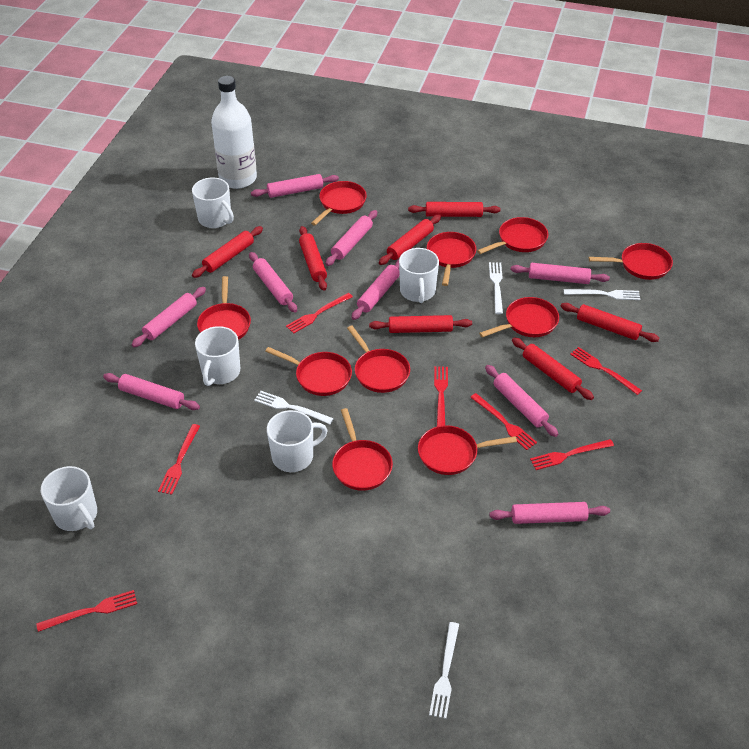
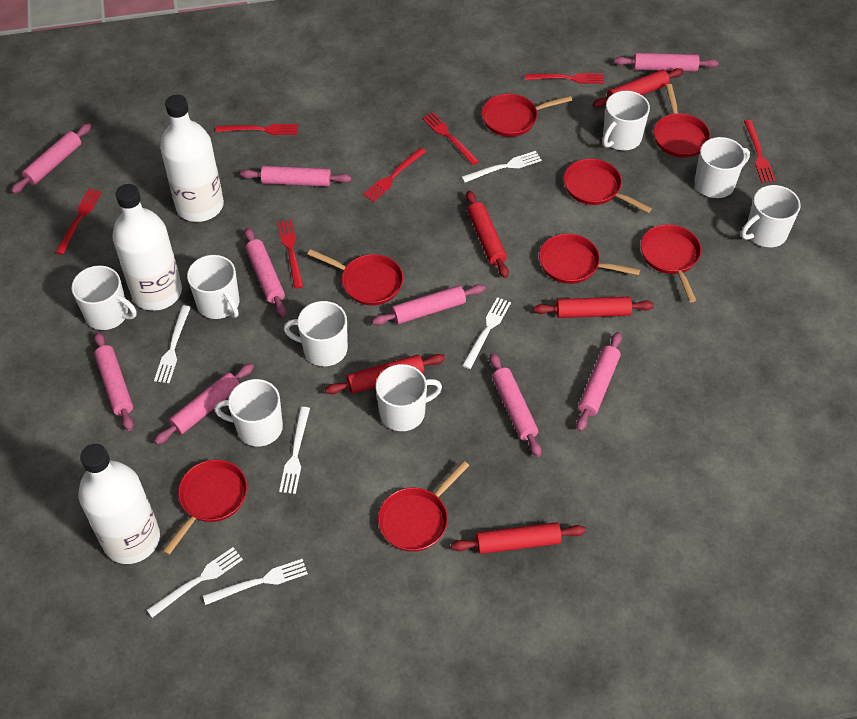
red pan: [197,276,251,340] [265,347,352,396] [311,181,367,226] [332,408,393,491] [347,325,410,393] [418,425,517,475] [427,232,476,286] [477,217,548,254] [479,297,559,338] [589,243,673,280] = 10 -> [163,459,247,555] [307,249,403,305] [378,461,470,552] [482,94,572,137] [539,234,640,284] [564,159,652,213] [641,224,701,303] [654,84,710,158] = 8
red rolling pin: [192,226,263,278] [299,226,327,291] [369,315,472,333] [379,215,441,265] [408,202,501,217] [512,337,594,400] [561,303,659,342] = 7 -> [325,354,445,394] [451,522,586,554] [466,191,509,278] [534,297,654,318] [593,68,683,108] = 5
white bottle: [211,76,257,189] = 1 -> [78,444,160,564] [112,184,182,311] [160,94,224,222] = 3
white fork: [254,391,334,424] [429,622,459,719] [489,262,503,314] [564,289,640,300] = 4 -> [147,547,243,618] [154,305,191,383] [203,559,308,605] [279,407,310,494] [462,151,542,183] [462,297,511,369] = 6
white mug: [41,466,97,531] [192,178,234,228] [195,326,240,386] [267,410,328,472] [399,248,439,303] = 5 -> [72,266,137,330] [187,255,240,319] [214,379,283,446] [284,301,348,366] [376,364,442,431] [603,91,650,150] [695,137,750,198] [741,185,801,247] = 8

